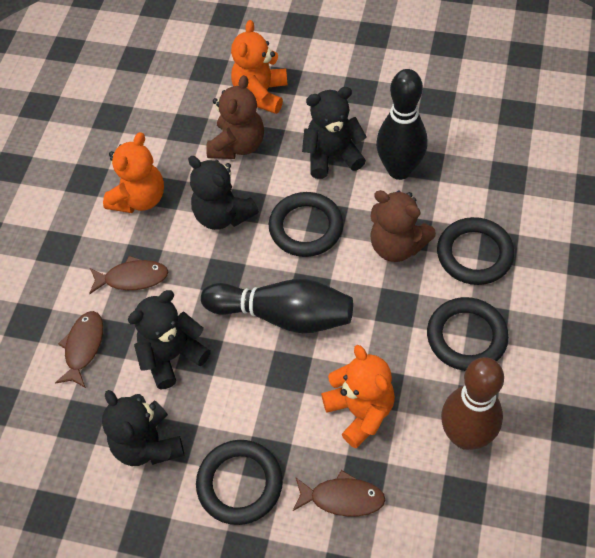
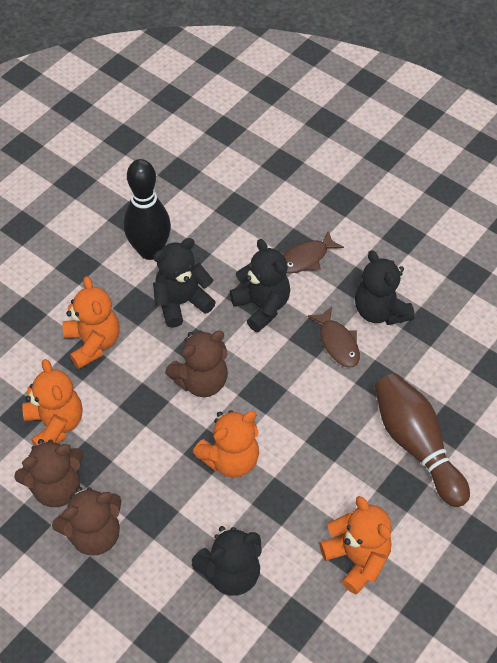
black bowling pin: [201,279,353,333] [376,69,427,180] = 2 -> [124,159,171,260] = 1
black ring: [196,440,283,525] [269,192,343,257] [427,297,509,371] [437,217,515,285] = 4 -> none = 0
brown fish: [55,311,103,388] [89,256,169,294] [293,470,385,517] = 3 -> [284,231,344,273] [308,307,360,368] = 2
brown teddy bear: [206,75,264,159] [370,190,436,262] = 2 -> [14,439,84,507] [52,487,122,555] [165,331,228,397] = 3
orange teddy bear: [103,132,164,213] [231,20,287,114] [321,345,395,448] = 3 -> [22,359,82,446] [63,276,120,369] [193,410,259,478] [319,496,392,594] = 4

